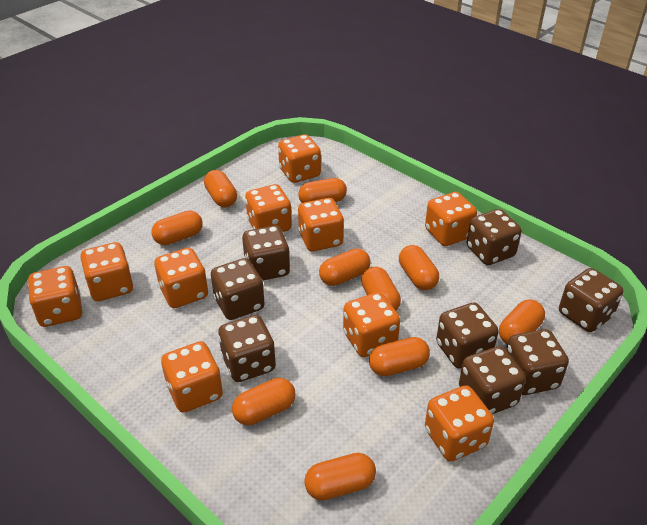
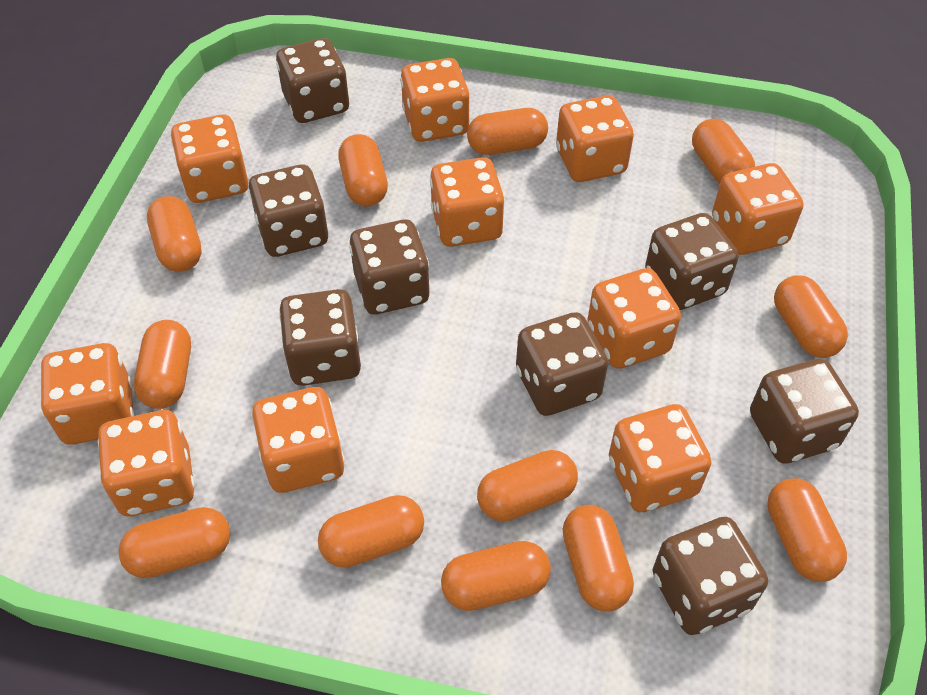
orange capsule: [151,211,203,245] [204,170,237,208] [232,378,295,425] [298,178,347,203] [304,453,376,501] [319,248,371,286] [361,267,401,310] [369,337,430,376] [399,245,439,290] [499,299,545,344] = 10 -> [118,507,230,578] [134,320,191,409] [147,196,202,272] [318,495,424,568] [338,134,388,206] [441,541,551,611] [467,108,548,155] [477,450,578,521] [562,505,634,611] [692,118,755,184] [767,478,847,582] [774,275,848,358] = 12

